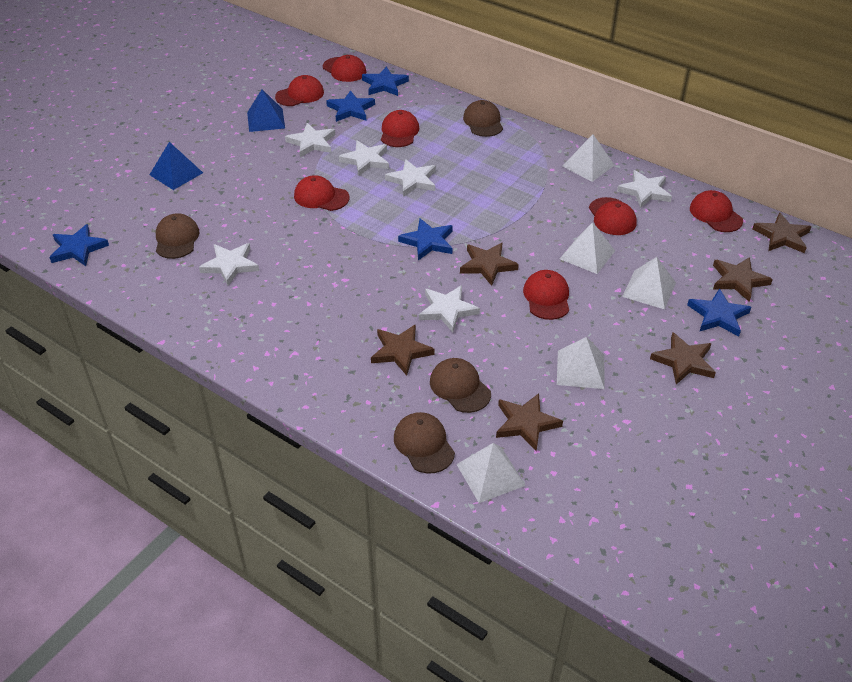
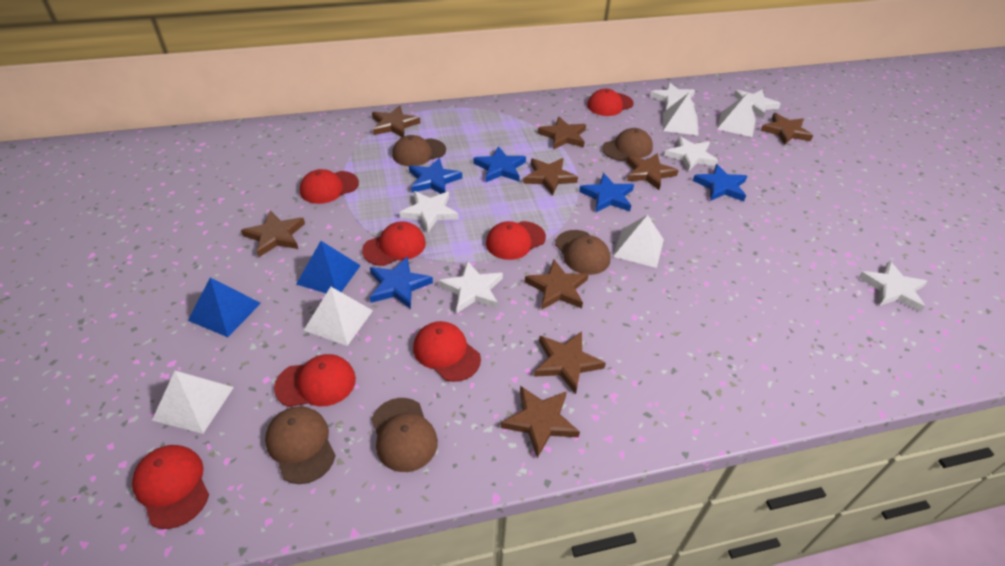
brown cap: [156,213,199,259] [394,412,455,474] [430,358,491,413] [463,100,503,137] = 4 -> [265,406,336,484] [371,398,438,472] [392,135,446,166] [555,230,611,275] [602,128,653,161] = 5
brown star: [371,324,434,376] [460,243,519,286] [496,393,563,451] [650,332,716,384] [713,257,773,302] [753,212,811,253] = 6 -> [241,211,305,257] [372,106,420,137] [501,386,580,458] [523,158,578,195] [525,260,589,310] [534,331,606,394] [538,116,586,150] [626,153,679,190] [761,113,813,145] = 9

